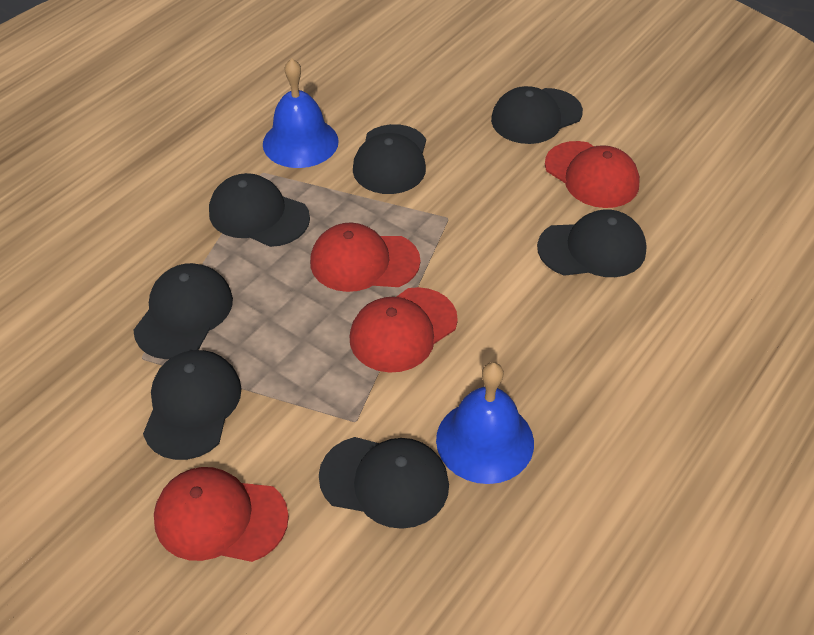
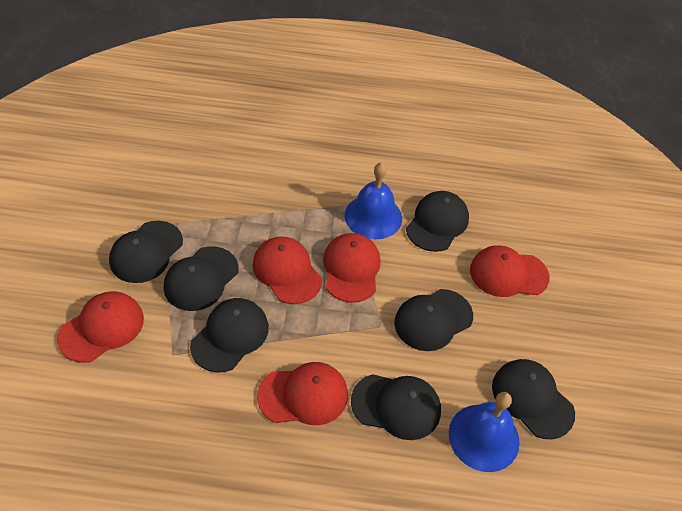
red cap: [154,467,289,562] [310,223,420,292] [350,287,458,373] [545,141,640,208] = 4 -> [57,291,144,363] [253,237,322,304] [257,362,348,425] [323,233,381,303] [470,245,549,297] = 5

